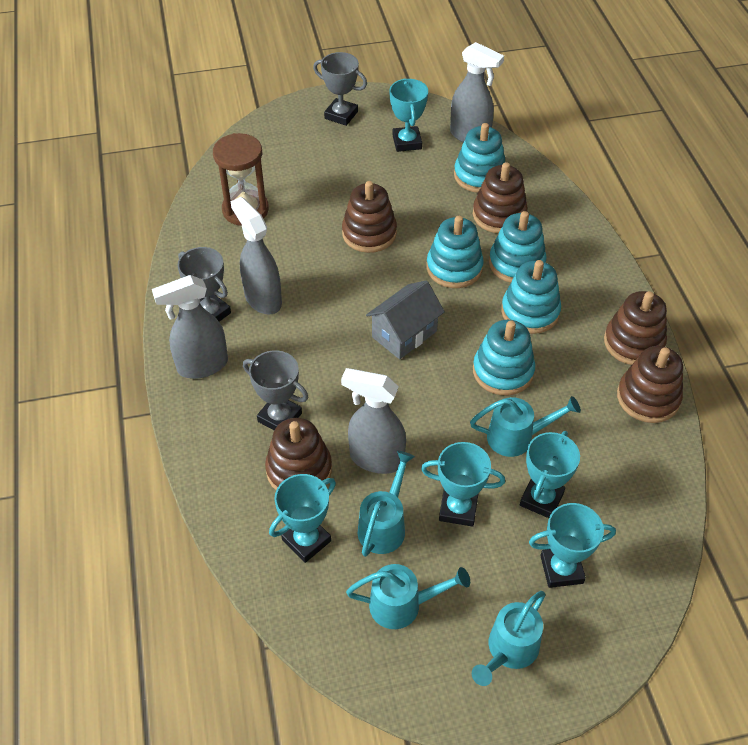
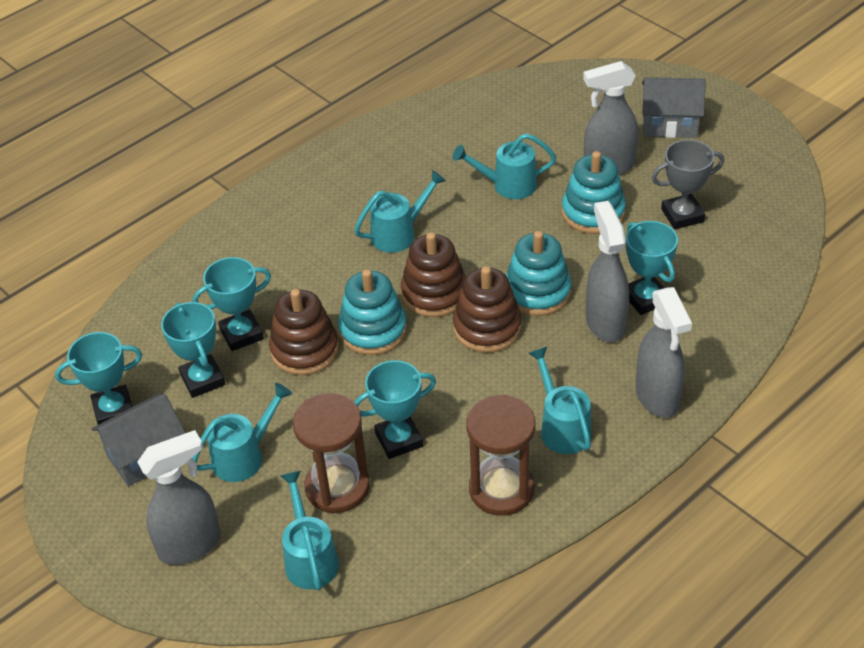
brown hourglass: [213,133,269,226] = 1 -> [293,393,370,513] [466,394,536,516] = 2
brown stacking toy: [265,418,332,490] [342,181,397,253] [473,162,528,233] [604,291,667,365] [617,346,683,423] = 5 -> [269,289,339,375] [401,232,466,317] [453,266,522,353] = 3
grey house: [366,280,445,359] = 1 -> [92,394,185,487] [642,77,706,138] = 2
grey trophy: [177,247,231,322] [243,350,308,430] [313,52,367,126] = 3 -> [652,140,724,229] = 1
turquoise stacking toy: [427,216,484,288] [454,123,505,193] [473,320,535,395] [489,211,547,283] [501,260,561,334] = 5 -> [338,269,407,355] [506,231,571,316] [562,151,626,234] = 3
turquoise watering can: [346,564,470,629] [358,451,415,557] [470,396,581,457] [472,591,546,686] = 4 -> [192,383,292,482] [280,471,339,591] [354,170,446,253] [453,133,556,199] [529,347,592,454] = 5

